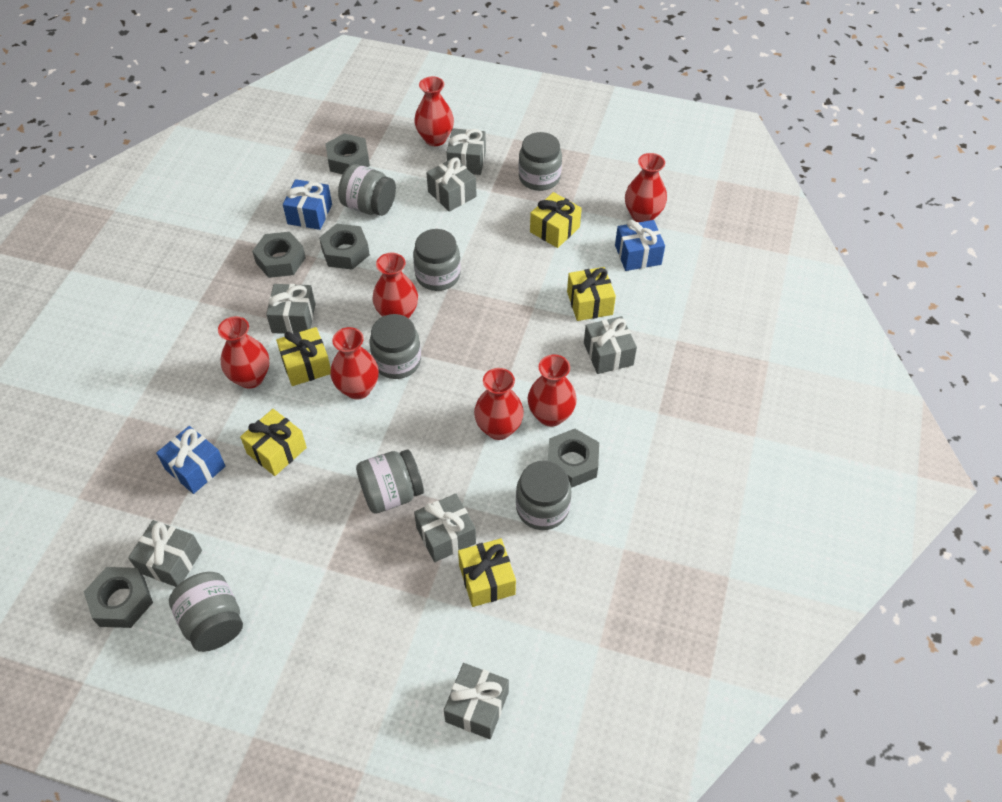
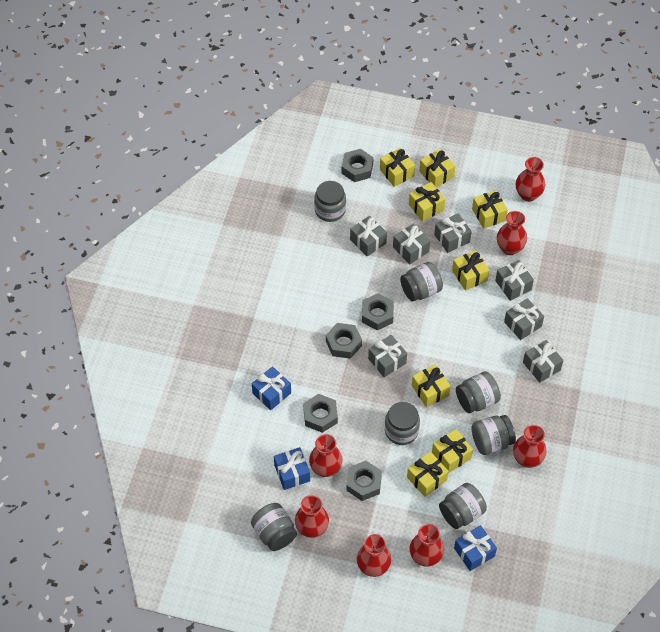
yellow gift: [240,409,307,476] [276,327,331,386] [458,538,516,607] [530,192,582,248] [567,267,616,321] = 5 -> [380,148,415,187] [407,452,449,497] [409,182,445,221] [412,364,451,407] [419,149,455,187] [432,429,473,473] [452,250,489,291] [472,190,508,229] = 8

